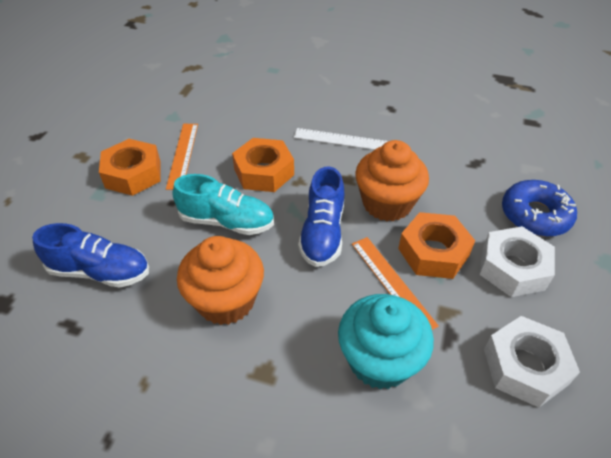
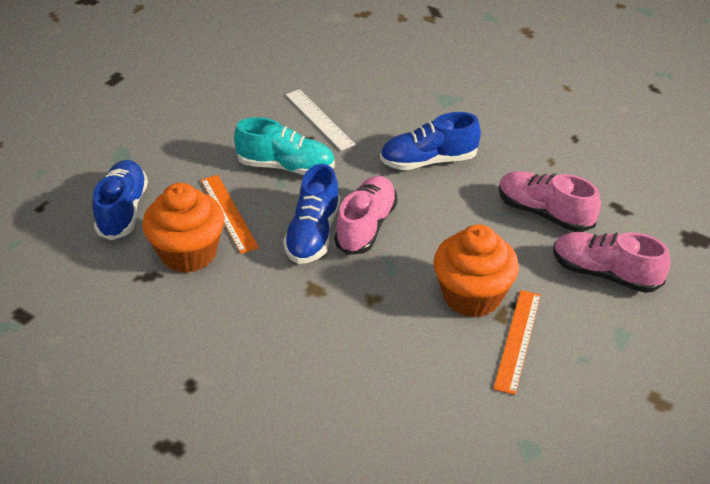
blue donut: [502,180,577,237] = 1 -> none = 0
blue shoe: [32,223,149,288] [298,166,344,267] = 2 -> [92,160,148,240] [283,164,341,264] [380,112,481,170] = 3
orange nut: [99,139,161,196] [232,138,294,192] [398,212,475,279] = 3 -> none = 0
pink shoe: none = 0 -> [334,176,398,255] [499,171,601,232] [553,232,670,293] = 3
turquoise cupcake: [338,294,434,390] = 1 -> none = 0
white nut: [480,226,555,297] [484,316,580,408] = 2 -> none = 0

